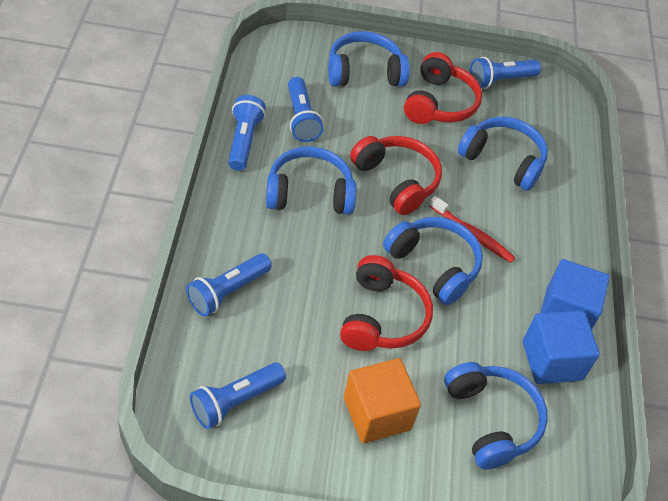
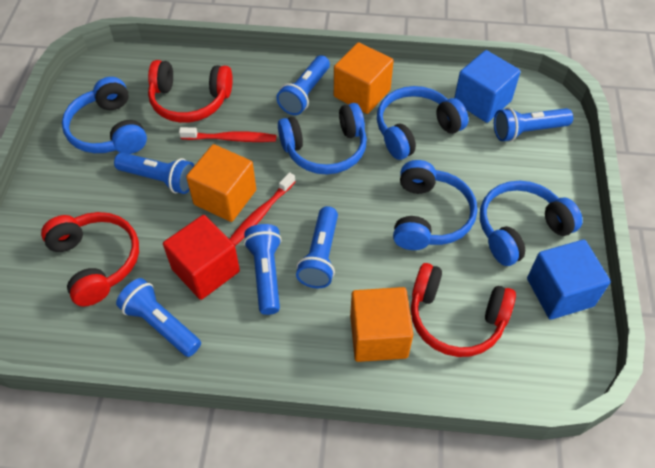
blue flashlight: [186,254,272,316] [190,362,286,429] [228,95,266,171] [288,77,323,142] [470,57,541,89] = 5 -> [114,152,194,194] [116,278,201,357] [244,224,282,315] [276,55,330,115] [296,206,338,288] [494,108,573,142] = 6
orange cube: [344,358,421,444] = 1 -> [186,144,256,222] [334,42,394,114] [350,287,413,362] = 3
red cube: none = 0 -> [163,215,240,300] = 1
red toothbrush: [429,196,515,263] = 1 -> [179,127,276,142] [229,172,296,246] = 2

